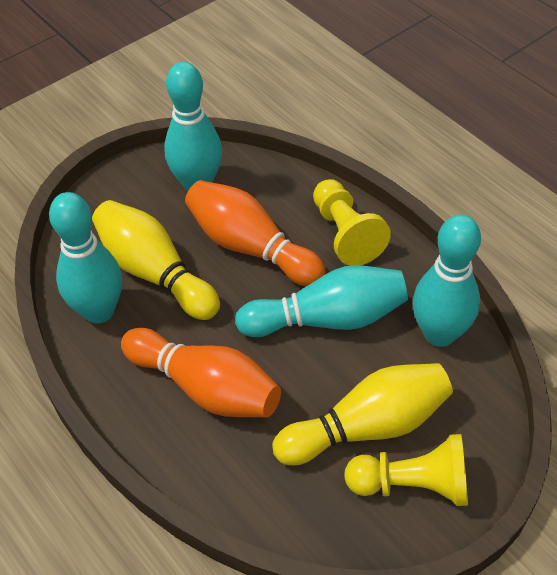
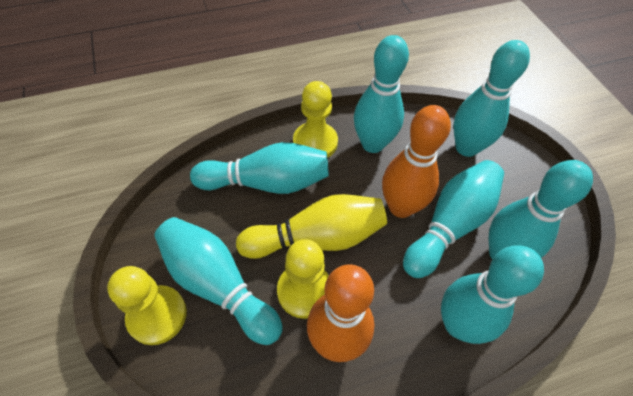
turquoise bowling pin: [49,192,122,324] [164,62,222,192] [235,265,408,337] [413,215,481,347] = 4 -> [155,217,283,345] [190,142,329,194] [354,35,409,153] [403,160,504,278] [441,245,544,344] [454,40,530,157] [489,160,593,260] = 7
yellow bowling pin: [92,200,220,320] [272,363,453,465] = 2 -> [236,194,387,259] = 1
yellow pawn: [313,179,391,266] [344,434,468,506] = 2 -> [107,266,187,345] [277,239,329,319] [293,81,338,158] = 3

